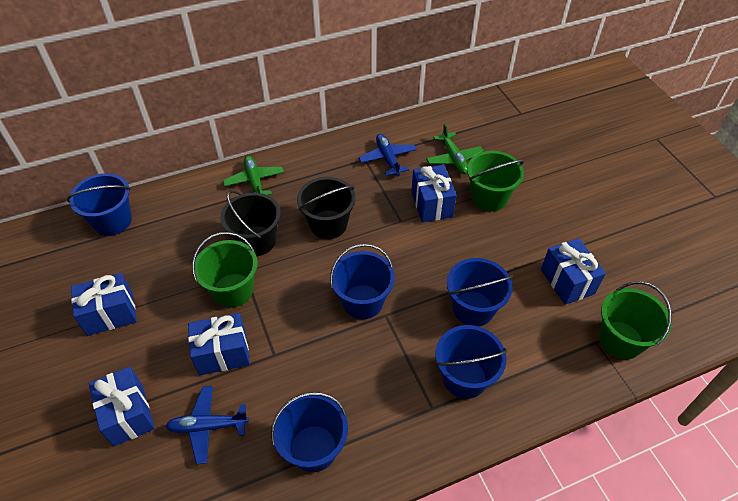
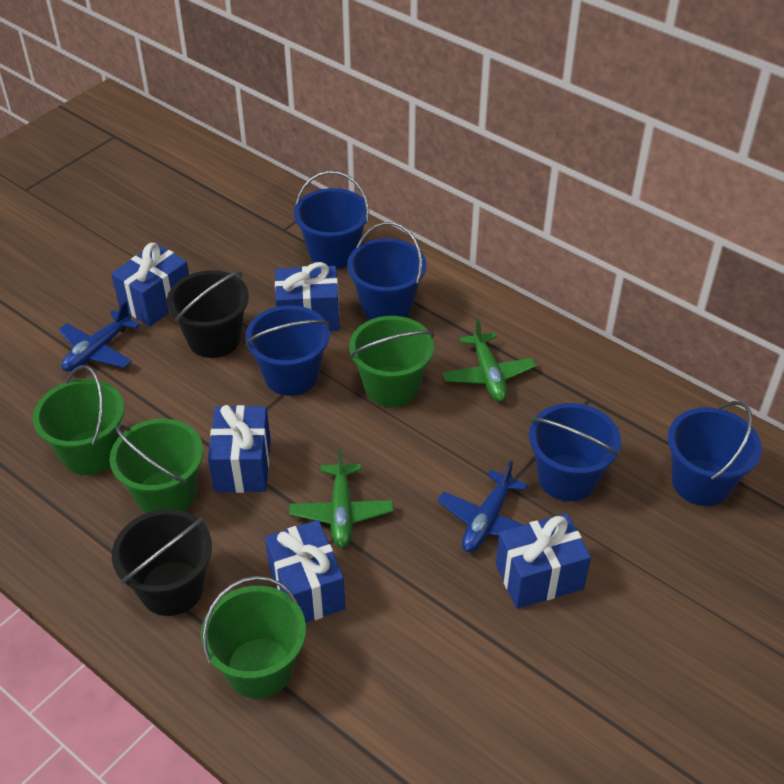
green bucket: [192,232,258,308] [467,151,524,211] [599,281,672,359] = 3 -> [33,365,124,475] [110,419,203,514] [200,576,306,699] [349,316,434,407] = 4

